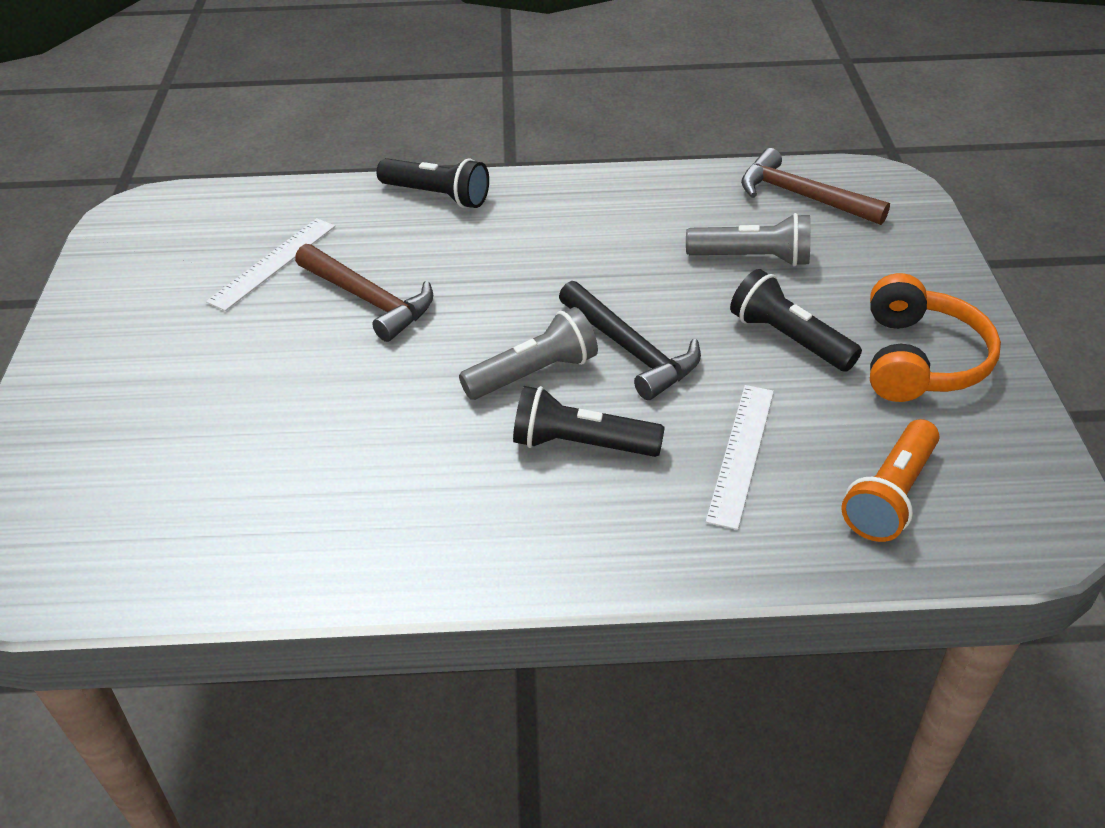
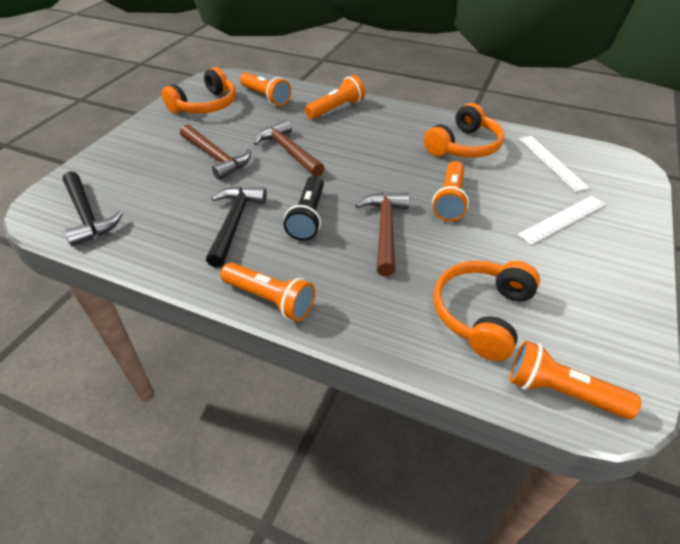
black flashlight: [377,158,489,208] [513,386,665,457] [730,269,862,372] = 3 -> [284,176,324,241] = 1
black hammer: [559,281,701,400] = 1 -> [63,171,123,246] [206,186,267,268] = 2
brown hammer: [295,244,433,342] [741,148,890,225] = 2 -> [180,124,251,180] [254,120,324,176] [355,193,410,276] = 3
grey flashlight: [459,307,598,400] [686,213,811,267] = 2 -> none = 0
orange flashlight: [841,419,940,542] = 1 -> [221,263,315,321] [240,73,291,106] [305,75,365,119] [432,161,469,221] [510,340,641,419] = 5
orange headphones: [870,273,1001,402] = 1 -> [161,67,236,113] [424,103,504,158] [434,261,540,361] = 3

